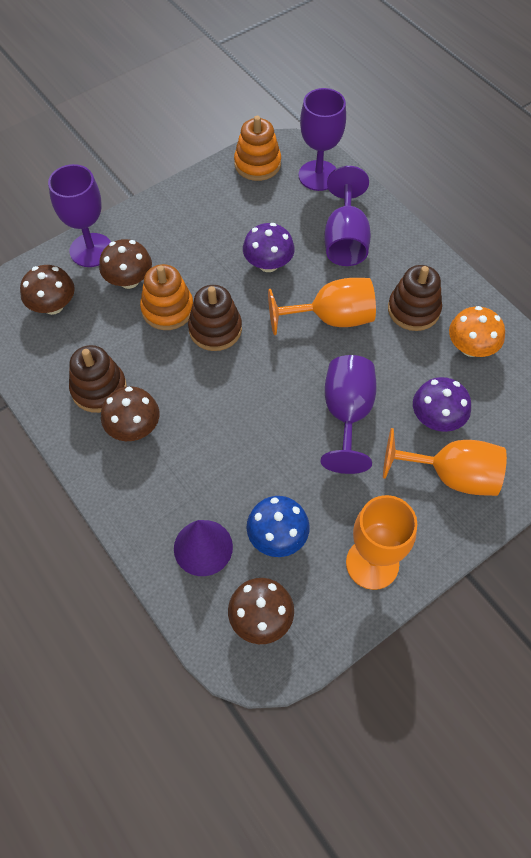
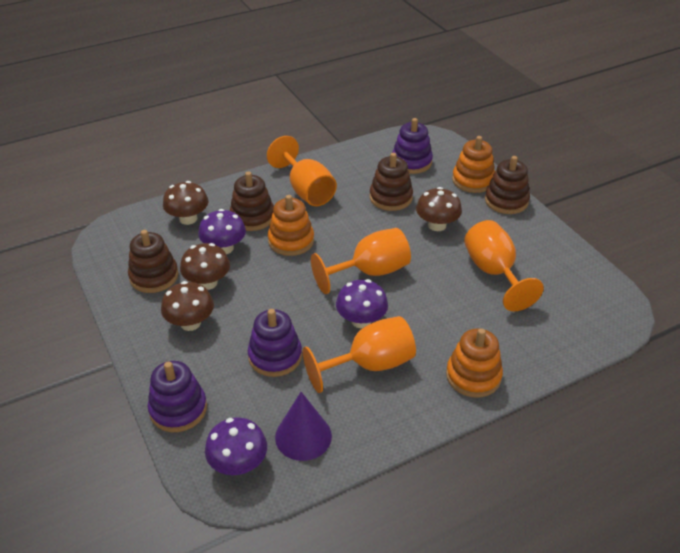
blue mushroom: [247,496,310,557] = 1 -> none = 0
brown stacking toy: [69,345,127,413] [188,285,242,351] [388,265,442,331] = 3 -> [128,230,178,293] [230,171,274,231] [370,153,413,211] [485,156,530,214] = 4
orange goblet: [268,278,376,335] [346,495,417,590] [383,428,507,496] = 3 -> [267,136,337,206] [303,316,416,393] [311,228,411,294] [464,220,544,311] = 4
orange mushroom: [449,306,505,357] = 1 -> none = 0
orange stacking toy: [140,264,193,330] [234,116,281,181] = 2 -> [268,195,314,256] [446,328,503,398] [452,136,495,193] = 3
purple goblet: [48,164,111,267] [299,88,346,191] [321,355,377,474] [324,166,371,266] = 4 -> none = 0
purple mushroom: [243,223,295,272] [413,377,471,432] = 2 -> [198,209,246,254] [205,417,267,475] [336,279,388,328] = 3
purple stacking toy: none = 0 -> [148,361,207,432] [248,309,302,377] [392,118,433,174] = 3

